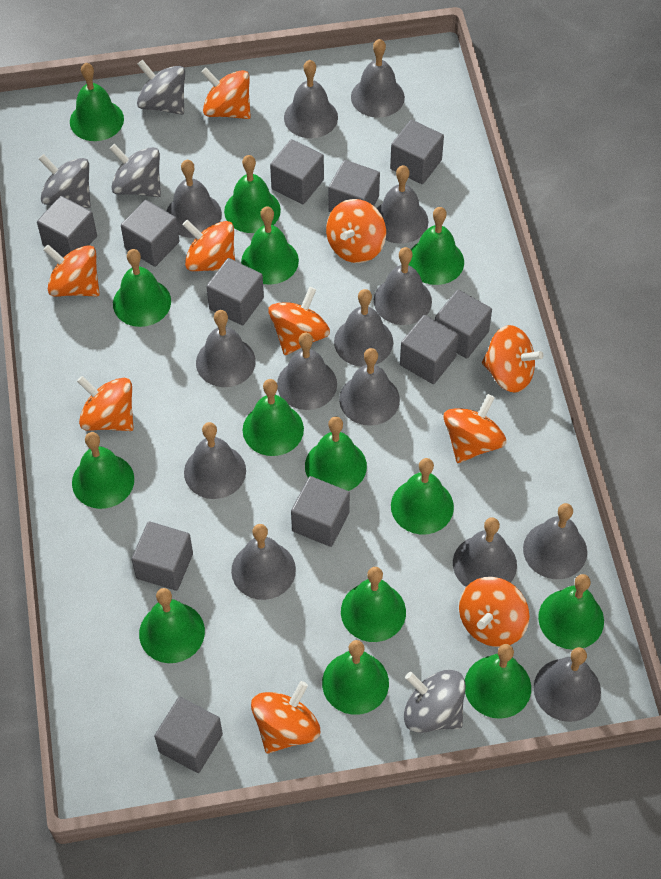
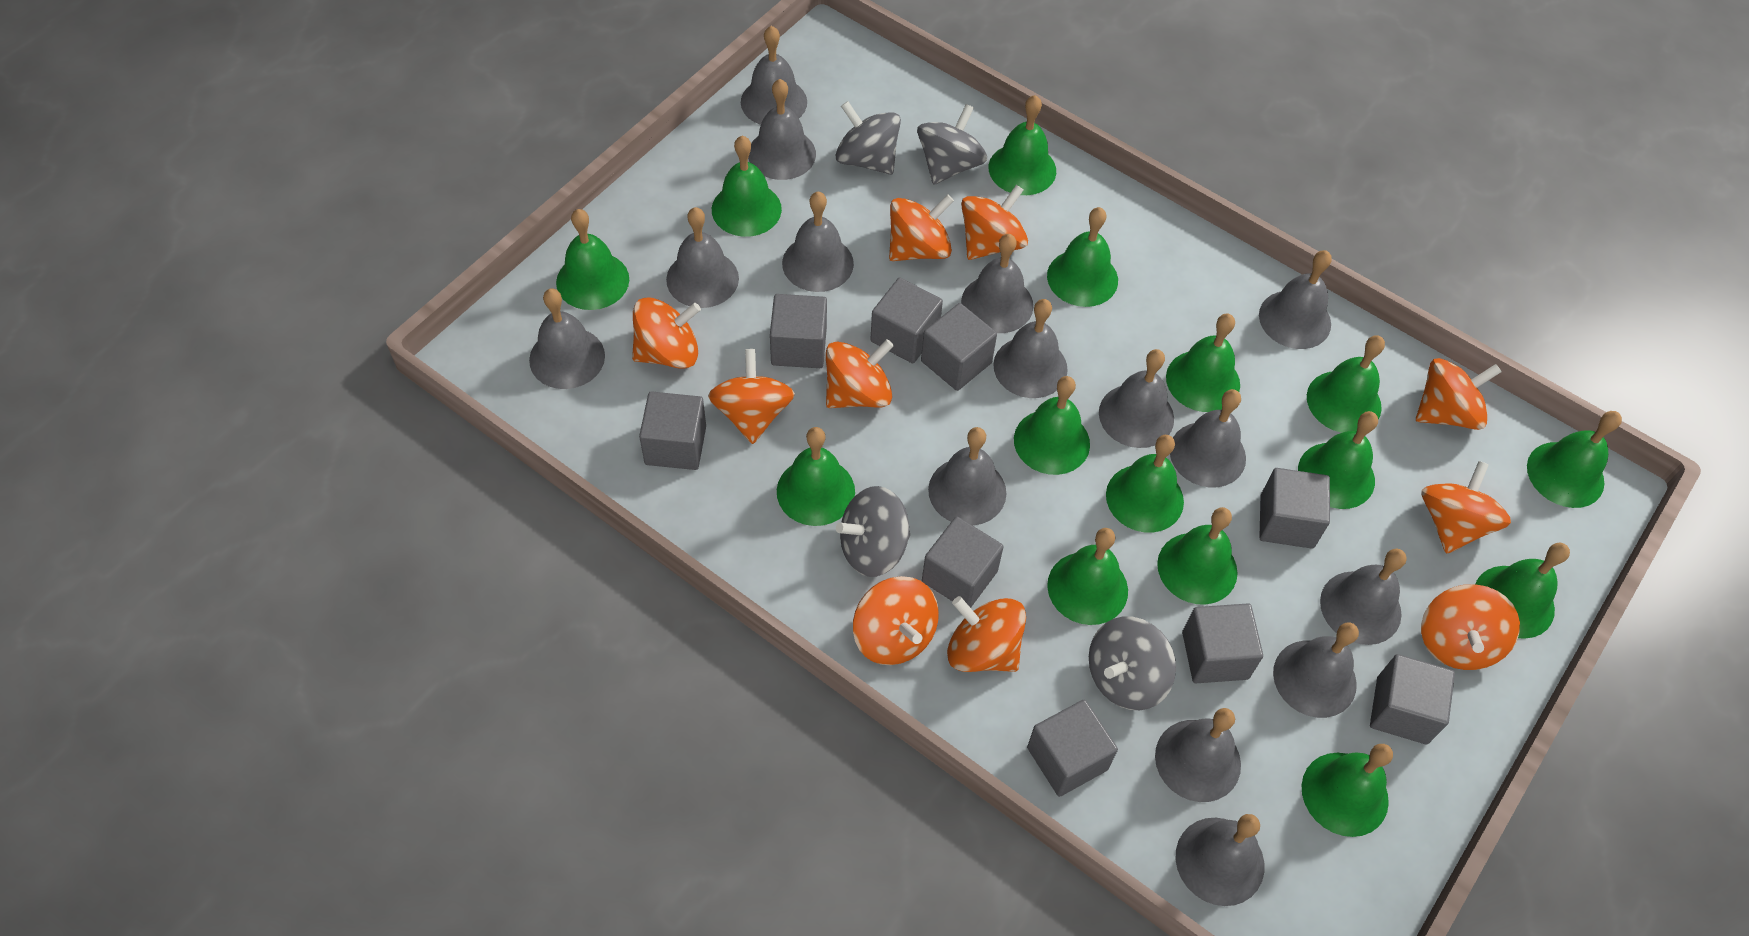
green bell: [70,63,124,141] [72,432,134,509] [113,249,171,327] [139,588,205,663] [224,155,281,233] [241,206,299,285] [243,379,304,456] [305,416,367,491] [322,640,389,715] [341,567,406,642] [391,458,454,535] [409,207,464,285] [465,644,531,719] [538,574,604,650] = 14 -> [556,209,629,310] [712,136,782,237] [777,427,855,526] [989,95,1056,195] [1014,376,1090,475] [1047,207,1118,307] [1047,528,1128,625] [1106,435,1184,533] [1157,507,1238,604] [1166,313,1240,412] [1298,411,1378,509] [1302,744,1393,837] [1307,335,1385,433] [1475,543,1570,639] [1527,411,1622,508] = 15
grey bell: [167,160,222,238] [184,422,246,499] [196,310,256,387] [231,524,296,600] [277,333,337,410] [284,60,338,138] [334,289,393,367] [339,348,400,426] [351,39,405,118] [374,247,432,325] [377,165,428,244] [453,517,517,587] [523,503,587,579] [534,647,601,722] = 14 -> [529,288,605,389] [666,207,739,308] [741,26,807,125] [748,79,816,180] [782,192,854,292] [928,427,1006,526] [961,234,1033,333] [993,299,1068,398] [1099,349,1174,448] [1155,708,1241,802] [1170,389,1246,487] [1176,814,1264,906] [1259,250,1332,349] [1273,622,1359,718] [1320,548,1407,645] = 15
grey cube: [37,196,97,257] [121,200,180,267] [131,521,193,591] [154,697,223,773] [206,258,264,325] [270,139,324,204] [291,476,350,547] [328,160,380,212] [390,120,444,184] [400,315,459,384] [435,290,492,359] = 11 -> [639,391,706,470] [770,294,827,368] [870,278,943,363] [921,303,997,391] [922,517,1004,608] [1027,700,1118,797] [1182,603,1263,683] [1259,468,1330,549] [1370,654,1455,744] = 9

